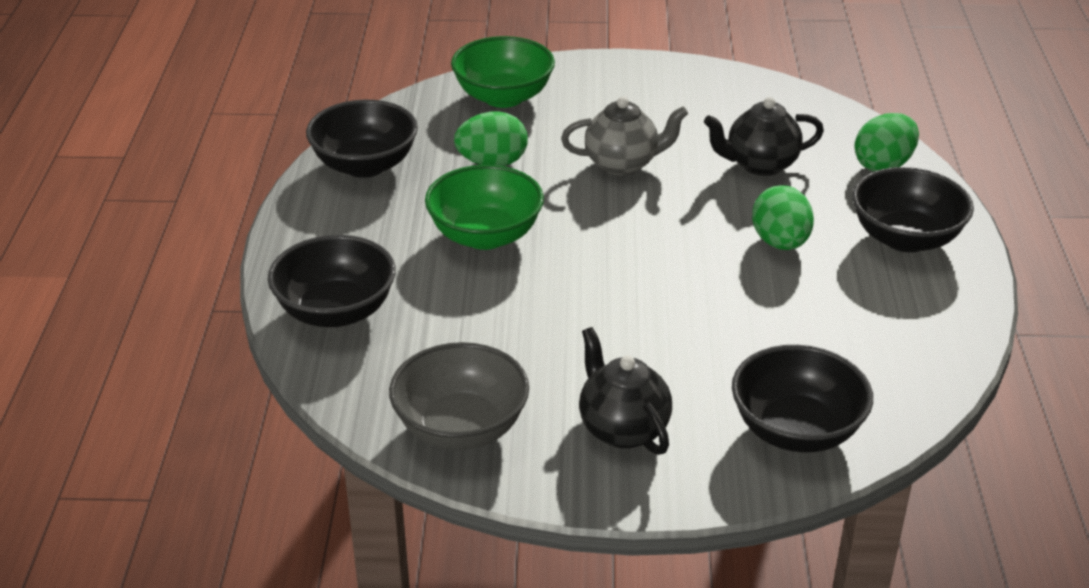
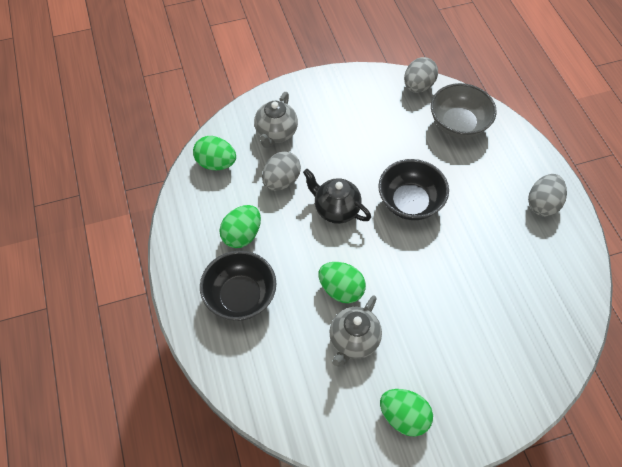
black bowl: [268,235,396,327] [306,100,418,178] [732,345,873,453] [852,167,974,252] = 4 -> [200,251,277,321] [378,159,449,220] = 2
black teapot: [579,327,672,455] [704,97,824,176] = 2 -> [303,169,371,224] = 1
green bowl: [425,165,544,250] [451,36,555,108] = 2 -> none = 0
green egg: [454,111,528,166] [752,185,814,250] [854,113,919,172] = 3 -> [193,136,236,170] [219,205,261,248] [318,262,366,303] [380,389,433,437] = 4
grey egg: none = 0 -> [262,151,301,191] [404,57,438,93] [528,174,567,217] = 3
grey teapot: [561,97,688,175] = 1 -> [254,92,298,148] [329,296,382,367] = 2

